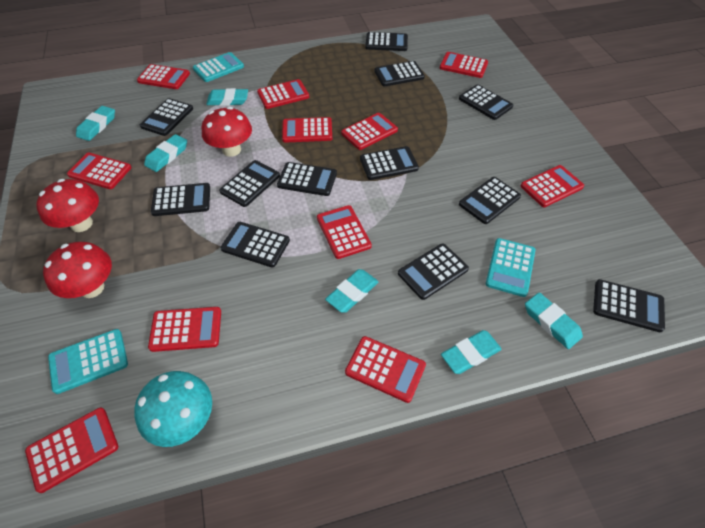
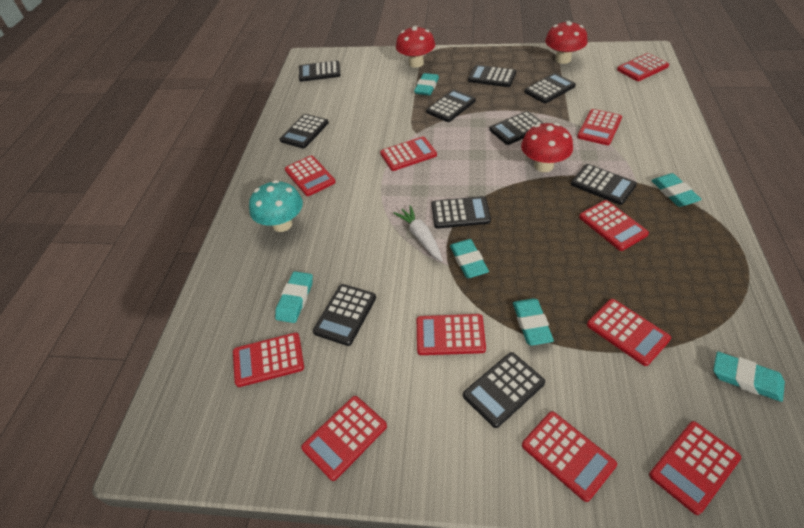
black calculator: [140,98,193,136] [151,183,210,216] [219,160,280,207] [221,222,290,268] [277,162,337,196] [360,146,419,180] [365,32,408,51] [374,61,425,86] [398,243,469,300] [459,84,513,120] [459,177,521,224] [593,279,665,332] = 12 -> [280,114,329,148] [299,60,340,82] [313,284,376,346] [426,89,476,122] [431,196,491,229] [463,352,545,428] [468,65,516,87] [489,111,543,145] [524,73,576,104] [571,164,637,205] = 10
turquoise calculator: [48,329,128,394] [193,52,244,82] [486,238,535,297] = 3 -> none = 0
white carrot: none = 0 -> [394,205,442,261] = 1

